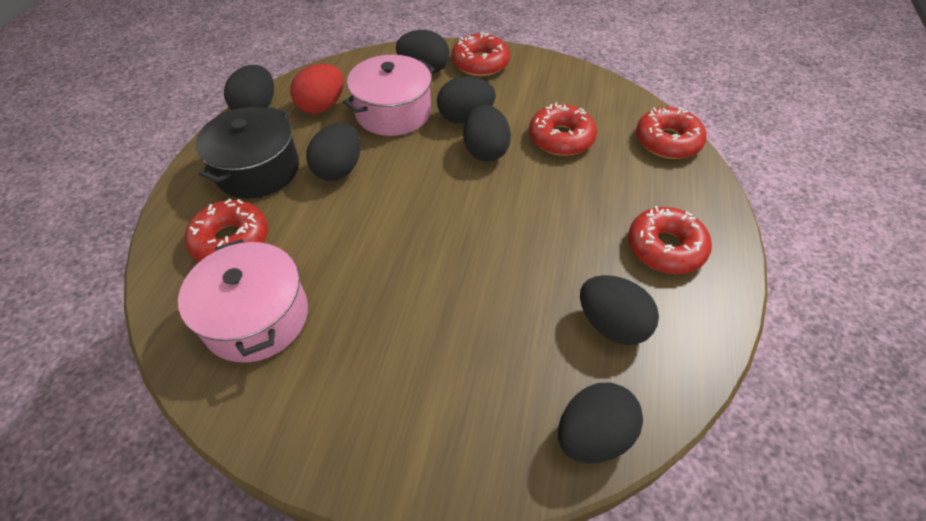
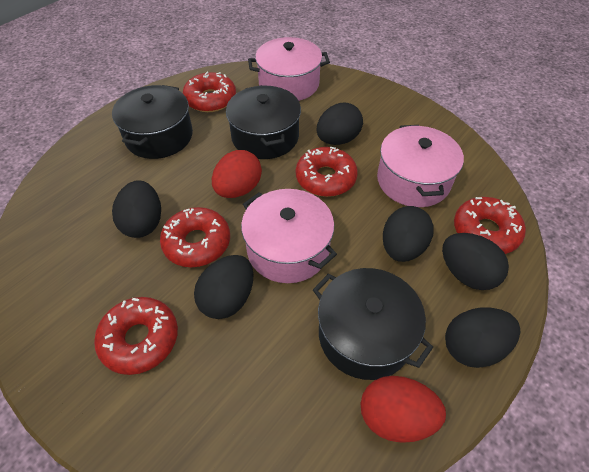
black egg: [224,65,274,110] [306,123,361,181] [396,30,450,74] [437,76,496,124] [463,105,511,162] [558,383,643,464] [580,275,659,345] = 7 -> [112,180,161,238] [194,255,253,319] [317,102,363,145] [383,206,434,262] [442,233,509,290] [445,307,520,368] = 6
black pot: [195,107,299,199] = 1 -> [112,85,193,159] [226,85,301,159] [313,268,433,380] = 3
pink pot: [178,239,308,363] [343,55,434,136] = 2 -> [241,189,337,283] [248,37,330,101] [377,125,464,207] = 3
red egg: [290,64,344,114] = 1 -> [212,150,262,198] [361,376,446,443] = 2

